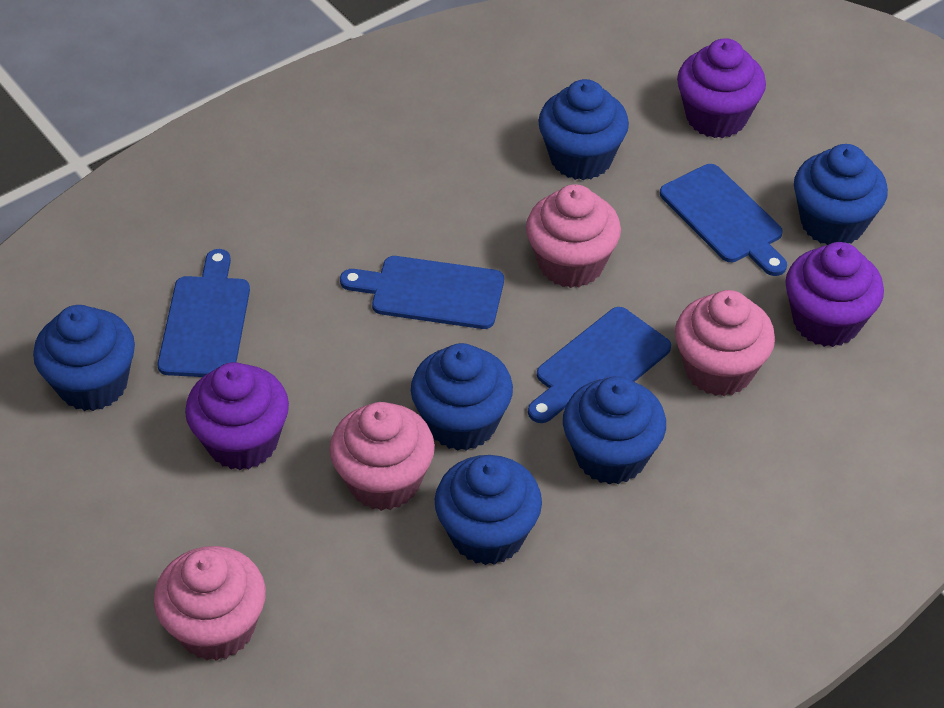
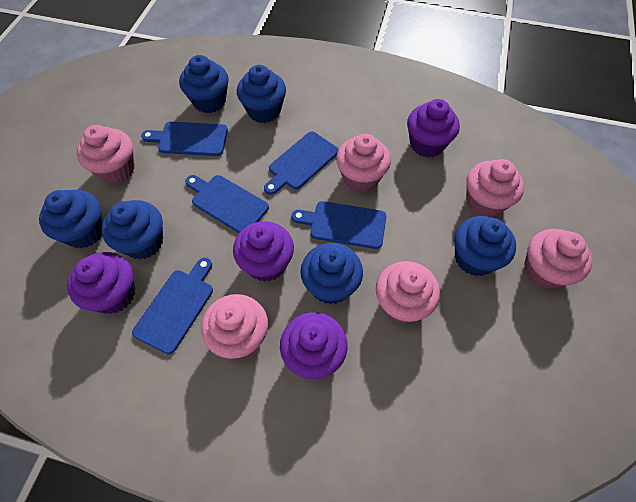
blue cutting board: [158,249,250,377] [340,256,504,329] [528,307,671,423] [660,164,787,276] = 4 -> [132,257,213,354] [141,122,228,156] [185,175,269,233] [264,131,339,195] [291,201,386,249] = 5
pink cupcake: [154,546,266,661] [330,402,435,511] [526,184,621,288] [675,290,775,396] = 4 -> [77,125,135,184] [201,294,268,359] [336,134,391,192] [376,261,440,324] [466,159,524,217] [524,229,592,289] = 6
purple cupcake: [185,362,289,470] [677,38,766,138] [785,242,884,347] = 3 -> [67,252,135,314] [233,221,294,282] [280,312,348,379] [407,99,460,158] = 4

